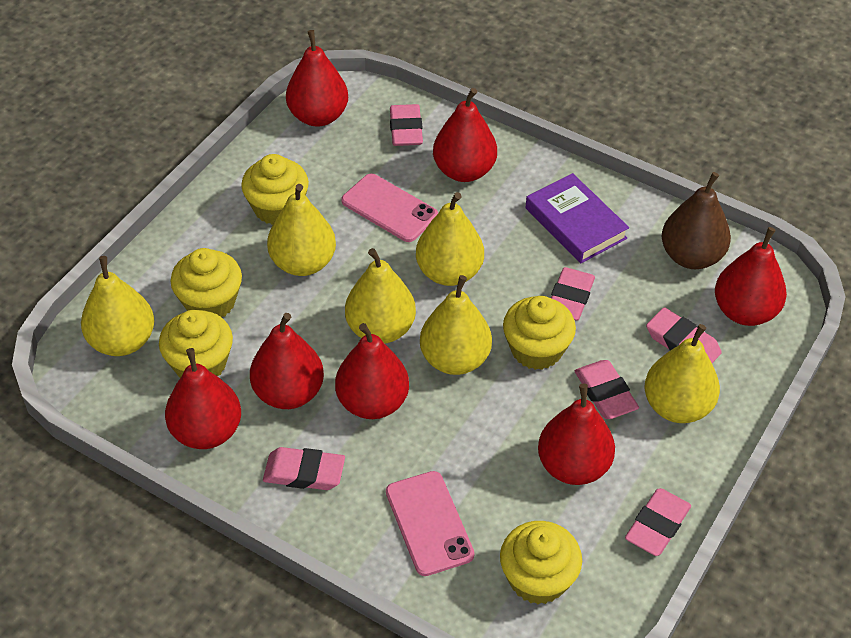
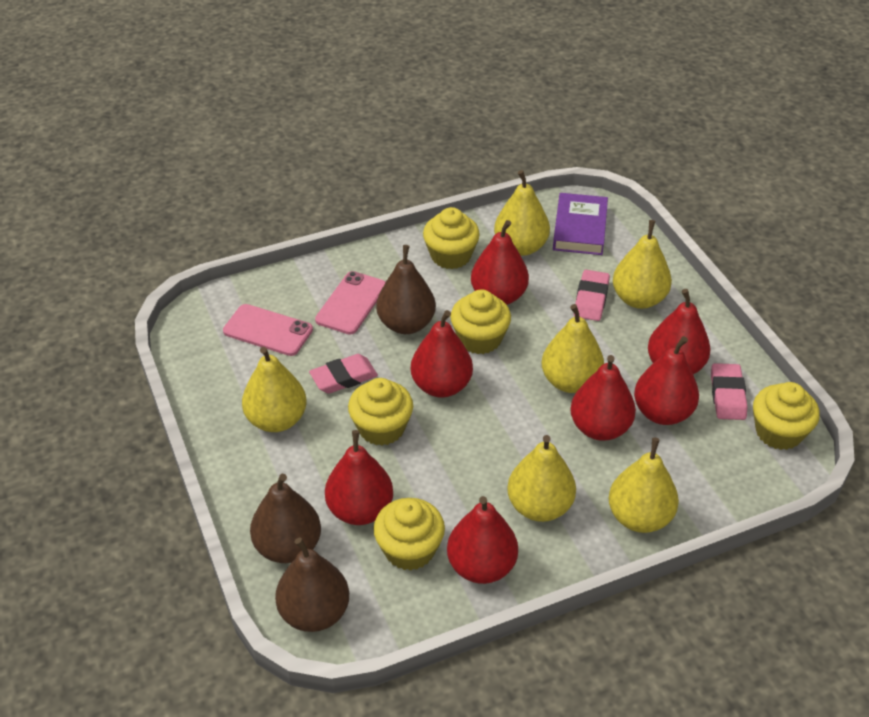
brown pear: [662,172,731,269] = 1 -> [250,474,321,563] [275,537,349,632] [376,245,436,334] = 3
pink eraser: [263,447,345,490] [390,104,423,146] [551,267,595,320] [575,360,639,419] [625,488,691,556] [646,307,722,363] = 6 -> [309,354,378,394] [574,270,610,321] [711,363,748,420] = 3

